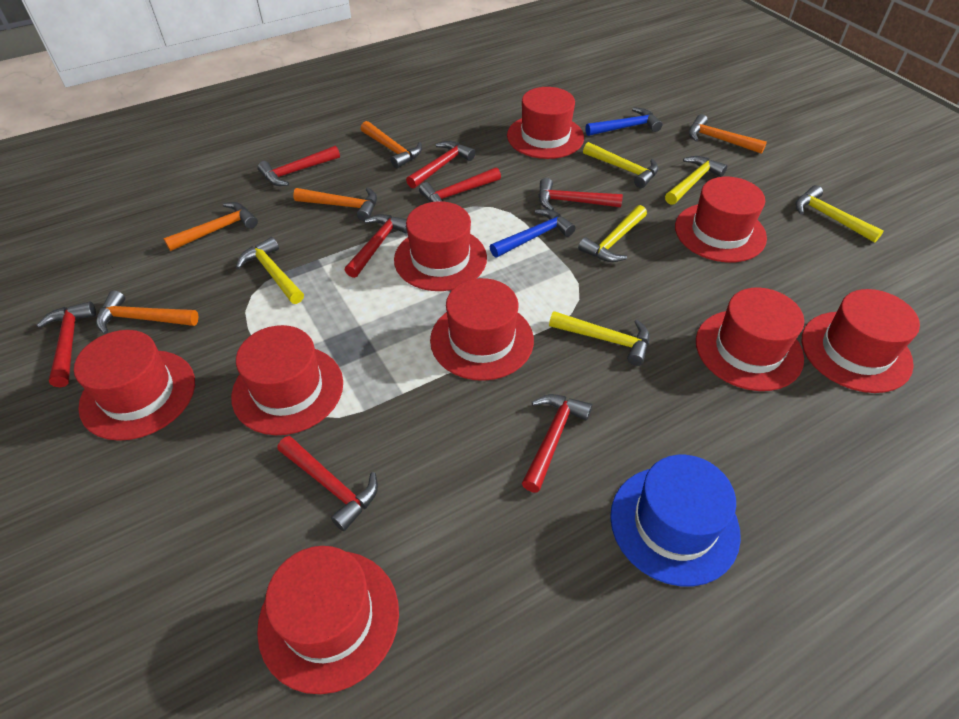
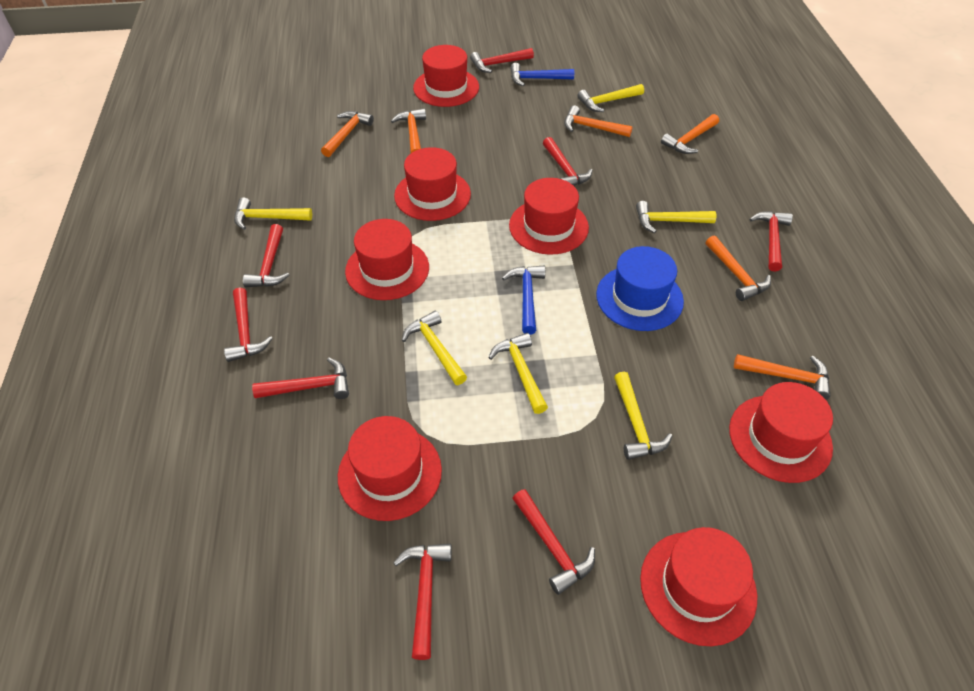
orange hammer: [96,290,199,334] [163,202,258,251] [293,187,377,221] [361,121,422,168] [689,114,767,154] = 5 -> [321,111,374,157] [391,109,426,153] [564,105,633,137] [661,114,719,154] [706,236,771,301] [734,354,830,400] = 6
red hat: [74,330,195,441] [231,325,343,435] [257,546,399,694] [394,201,487,291] [430,278,534,381] [507,87,584,159] [675,177,767,263] [696,288,804,391] [802,289,920,393] = 9 -> [338,416,442,521] [345,219,429,300] [394,147,471,221] [413,45,479,107] [509,178,589,255] [640,527,757,646] [729,382,833,483] = 7

